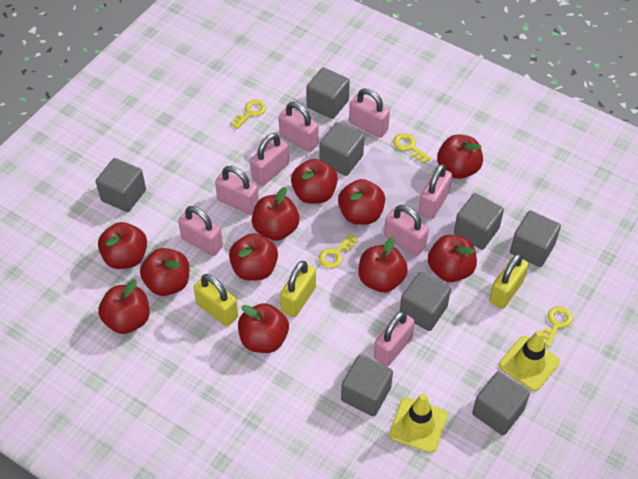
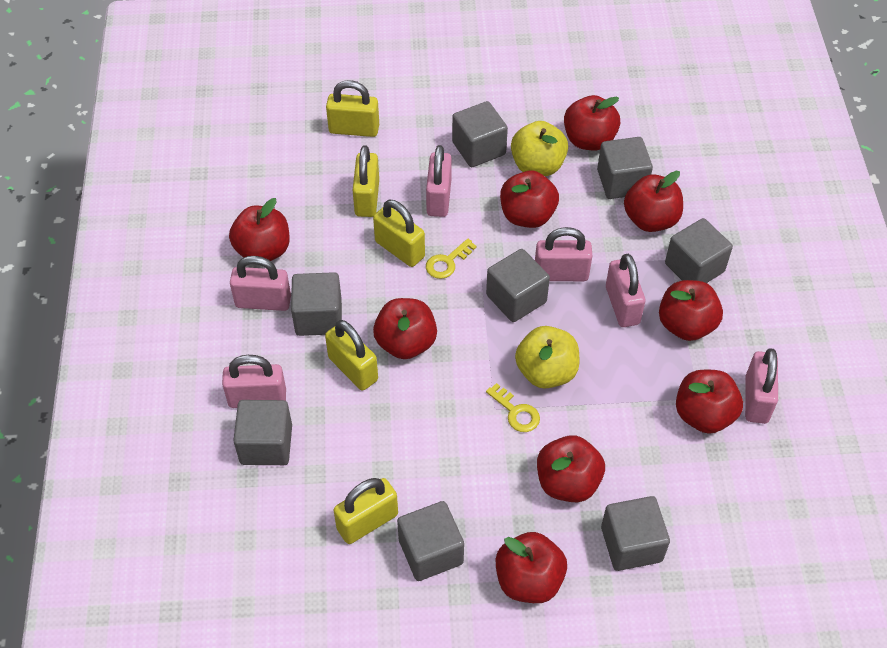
pink padlock: [178,206,223,256] [215,166,259,215] [250,133,289,186] [279,102,319,152] [349,88,390,138] [374,311,415,367] [384,205,429,256] [419,164,452,219] = 8 -> [222,355,286,408] [230,256,291,311] [426,145,452,217] [535,227,592,281] [606,254,645,327] [745,348,778,424] = 6
red apple: [98,222,147,269] [98,279,150,334] [140,248,189,296] [229,233,278,281] [238,303,289,353] [252,187,299,241] [291,159,338,204] [338,179,385,225] [358,237,408,292] [428,235,477,282] [437,134,483,179] = 11 -> [229,198,290,261] [373,298,437,359] [495,532,567,603] [500,171,559,228] [537,435,605,502] [564,95,620,151] [624,171,683,232] [659,280,723,341] [676,370,743,434] = 9
yellow apple: none = 0 -> [511,121,568,176] [515,326,579,388] = 2
yellow key: [230,100,266,129] [319,234,358,268] [393,133,431,164] [543,306,572,347] = 4 -> [426,239,477,279] [486,383,540,432] = 2
yellow padlock: [193,274,238,326] [280,261,316,317] [489,253,529,309] = 3 -> [325,320,378,391] [326,80,379,137] [334,478,398,544] [353,145,379,217] [373,200,425,267] = 5
yellow traffic cone: [389,393,447,453] [499,330,560,391] = 2 -> none = 0

